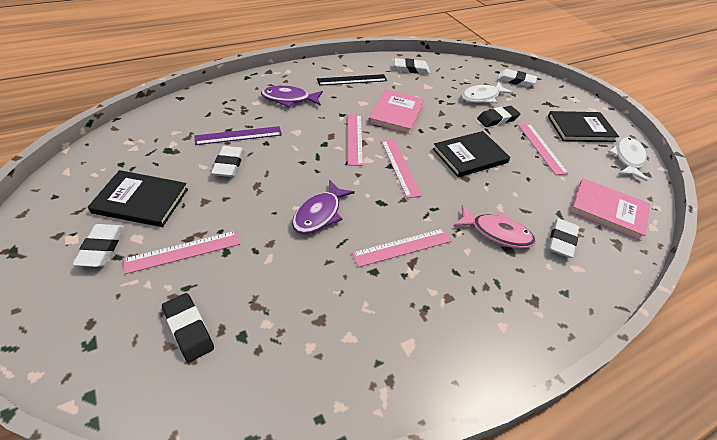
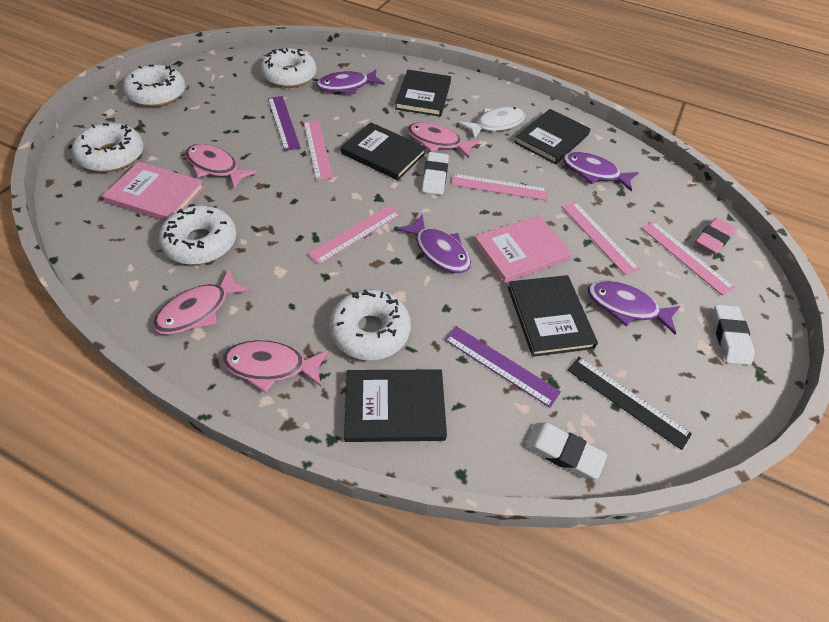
black book: [88,170,188,227] [433,131,510,177] [548,111,619,142] = 3 -> [341,122,426,180] [344,370,447,442] [395,70,451,117] [508,275,598,357] [514,109,591,164] = 5
black eraser: [162,293,214,363] [477,106,520,127] = 2 -> none = 0
pink eraser: none = 0 -> [695,217,736,255] = 1
pink fish: [453,205,536,248] = 1 -> [153,268,252,335] [186,144,257,189] [222,340,329,393] [407,122,480,158] = 4
purple fish: [261,85,323,107] [292,180,355,234] = 2 -> [316,69,385,94] [397,215,471,273] [563,152,639,192] [588,280,680,334] = 4
purple ruler: [194,126,282,145] = 1 -> [268,96,301,151] [444,326,561,408] = 2
white donut: none = 0 -> [72,123,144,172] [123,65,185,107] [159,206,236,265] [261,48,317,88] [329,289,411,360] = 5
white eraser: [73,224,124,267] [211,146,244,177] [395,58,430,74] [497,69,537,87] [548,219,579,258] = 5 -> [422,152,449,195] [525,423,607,479] [712,304,755,365] = 3
white fish: [461,82,514,103] [609,137,648,181] = 2 -> [459,107,526,139] = 1

